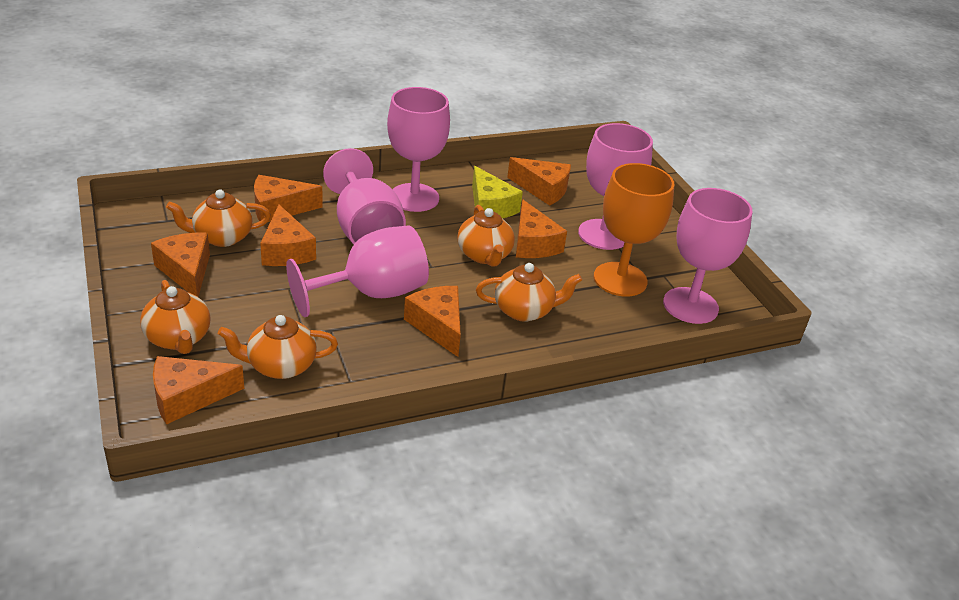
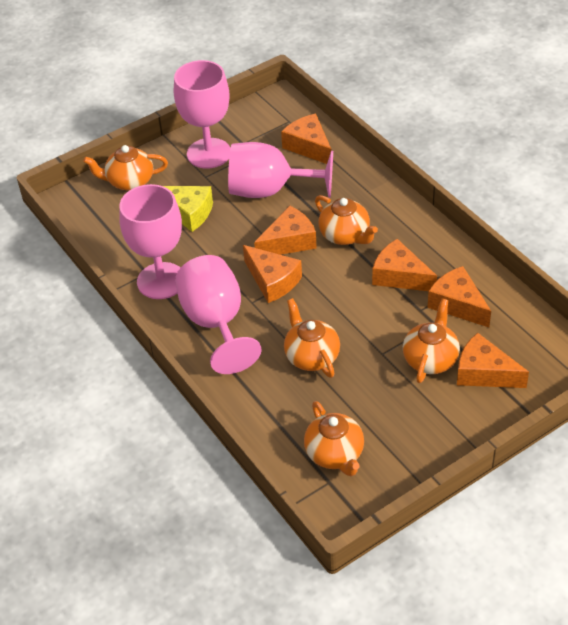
orange cheese: [151,233,210,297] [153,356,244,425] [254,175,323,222] [260,204,316,266] [404,286,461,357] [507,157,571,206] [516,199,567,258] = 7 -> [243,245,302,303] [254,206,317,255] [281,114,332,164] [372,239,437,291] [428,266,491,327] [457,333,529,388] = 6
orange goblet: [594,163,674,296] = 1 -> none = 0
pink goblet: [286,225,429,317] [323,148,406,244] [387,87,450,212] [578,123,653,250] [663,188,753,324] = 5 -> [119,184,182,299] [174,60,230,169] [175,255,262,374] [228,142,333,198] = 4

